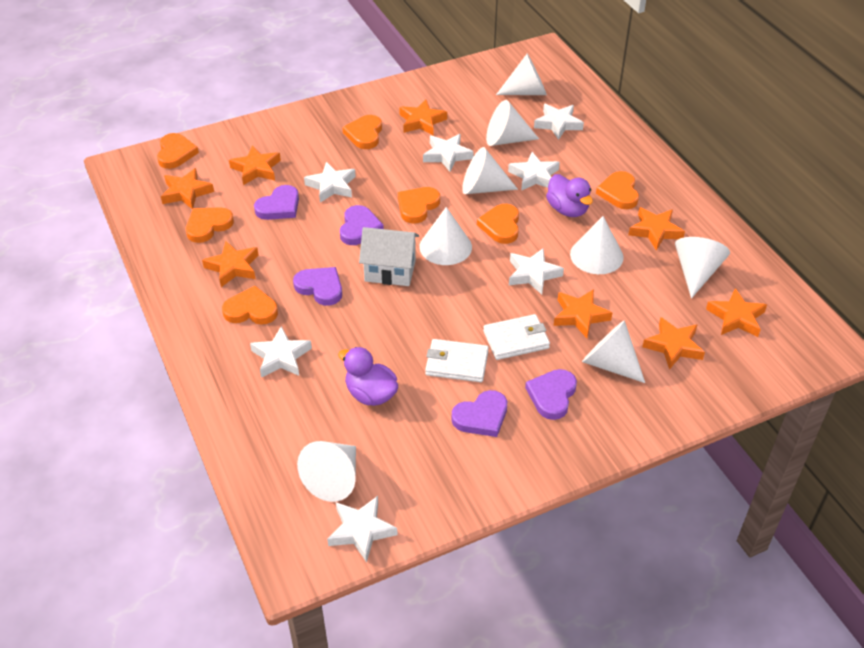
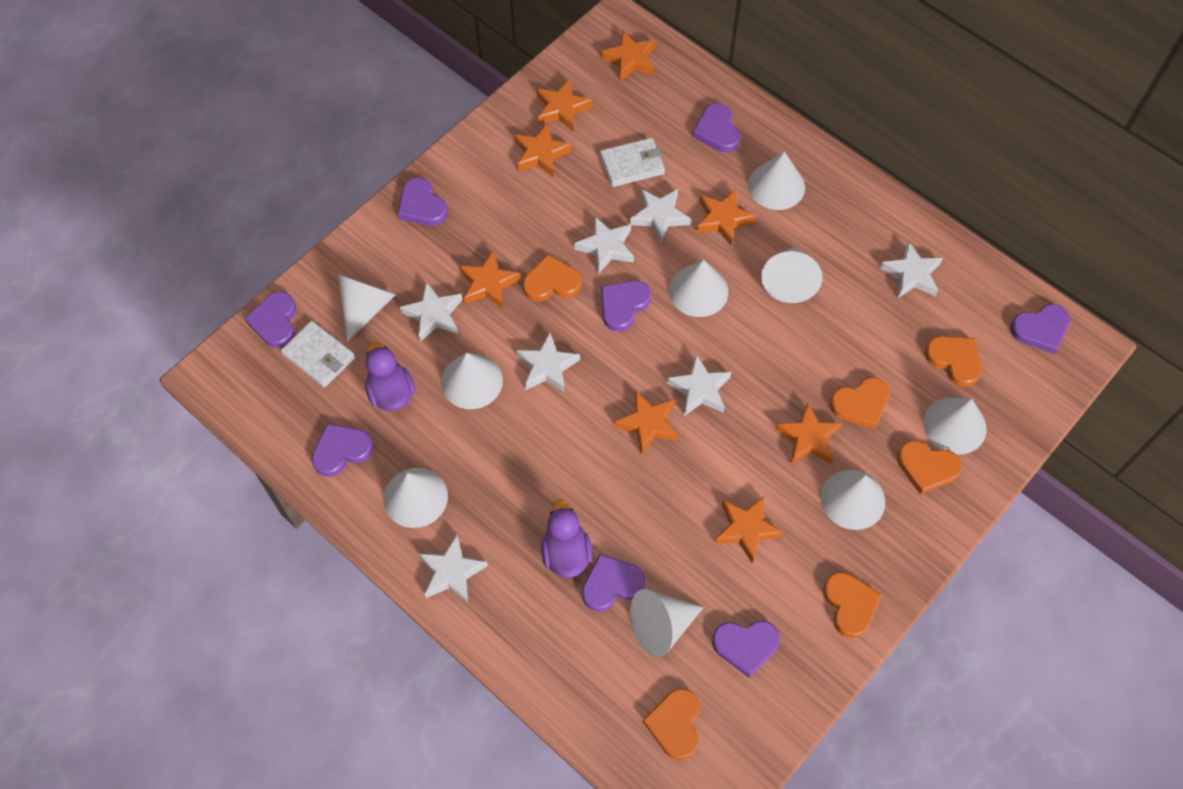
orange heart: [157,133,199,169] [186,207,234,243] [222,286,278,325] [342,115,382,149] [398,187,440,223] [477,204,519,244] [596,171,639,209] = 7 -> [523,255,581,302] [643,688,700,760] [823,572,882,638] [830,377,890,429] [897,440,962,494] [925,336,982,387] = 6
purple heart: [254,185,299,220] [293,267,342,306] [340,205,384,245] [451,390,507,437] [525,369,577,420] = 5 -> [245,291,296,348] [311,423,373,477] [398,177,448,226] [582,554,645,612] [601,281,651,332] [692,103,741,152] [712,620,780,678] [1010,304,1070,354] = 8
white cone: [297,441,356,502] [419,207,472,265] [462,147,518,194] [486,100,539,146] [496,53,547,95] [570,216,624,274] [582,320,645,383] [675,237,730,299] = 8 -> [338,274,396,342] [384,468,448,528] [441,353,503,409] [630,589,704,657] [669,260,728,317] [748,152,805,210] [761,247,822,303] [821,470,885,530] [923,397,986,455] = 9
white house: [359,227,419,286] = 1 -> none = 0

